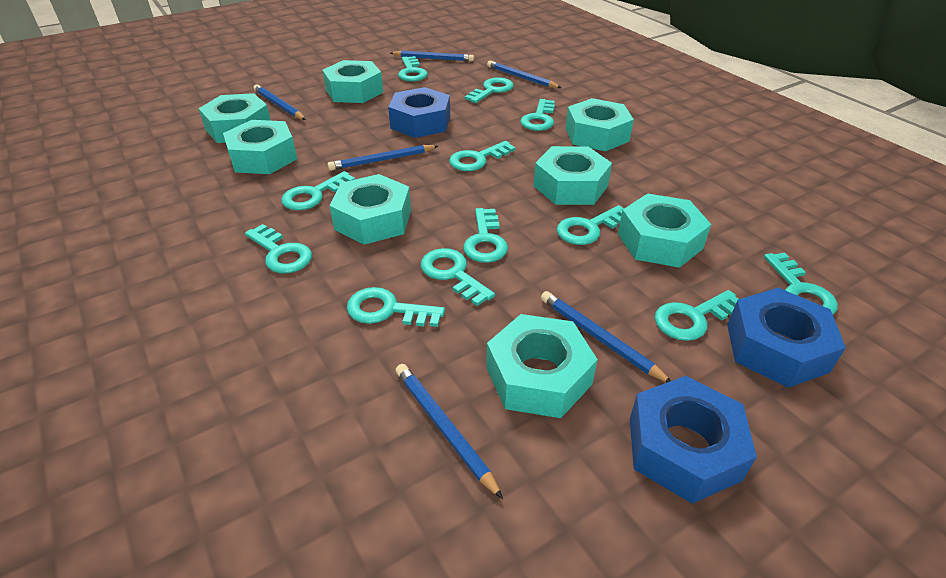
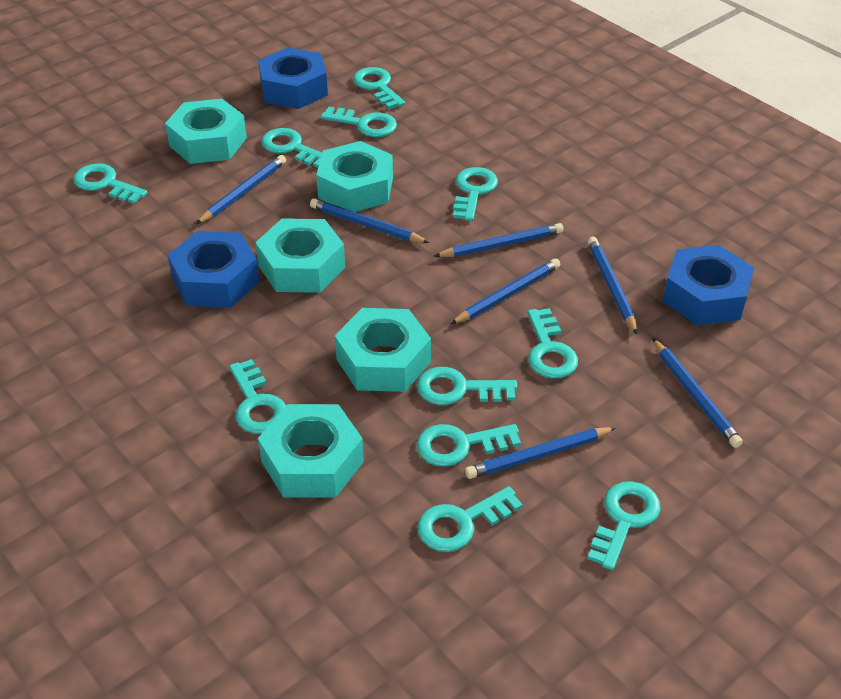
blue pencil: [253,84,306,120] [327,145,438,171] [390,50,474,62] [395,364,503,499] [487,60,561,88] [541,291,671,382] = 6 -> [196,155,286,224] [310,198,429,243] [434,223,564,257] [451,258,560,324] [465,427,616,479] [588,237,638,335] [652,338,743,448] = 7
turquoise key: [245,224,312,273] [281,171,355,210] [347,287,445,327] [398,56,428,82] [421,248,495,306] [449,141,516,171] [463,208,508,263] [465,77,514,103] [520,99,555,131] [557,205,624,245] [654,290,738,341] [764,253,838,314] = 12 -> [73,163,148,204] [229,359,286,434] [261,128,322,168] [321,107,397,137] [353,67,405,109] [417,367,517,405] [417,424,521,467] [417,486,523,552] [453,167,498,221] [527,308,578,379] [588,481,661,570] = 11
turquoise nut: [199,93,271,143] [223,120,297,174] [322,60,383,103] [330,174,411,245] [486,314,598,418] [534,146,612,205] [565,98,634,151] [618,193,711,268] = 8 -> [165,99,247,164] [255,218,345,293] [258,404,364,498] [316,141,393,212] [335,308,431,392] = 5

